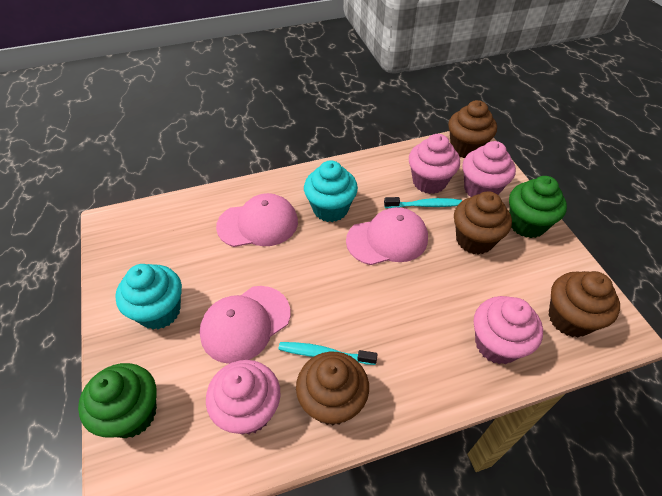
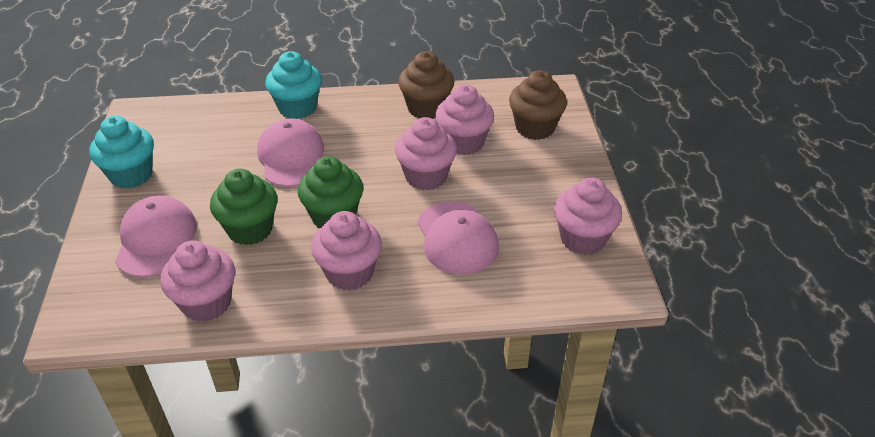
brown cupcake: [296,352,369,425] [448,100,497,158] [454,191,512,255] [548,271,620,337] = 4 -> [398,52,454,119] [509,70,567,140] = 2
pink cupcake: [206,360,280,435] [409,134,460,194] [463,141,516,197] [474,296,543,364] = 4 -> [160,241,235,322] [311,211,382,290] [395,117,457,190] [435,85,494,155] [554,178,622,255] = 5
turquoise toothbrush: [278,342,378,365] [384,197,462,208] = 2 -> none = 0

